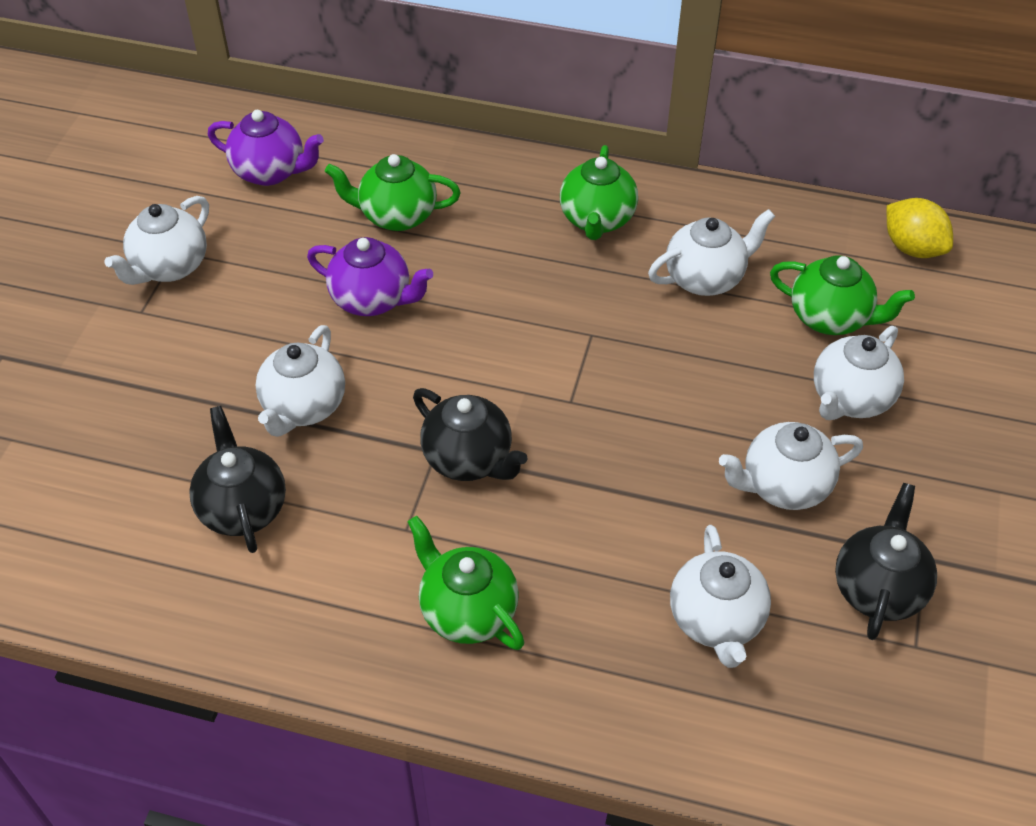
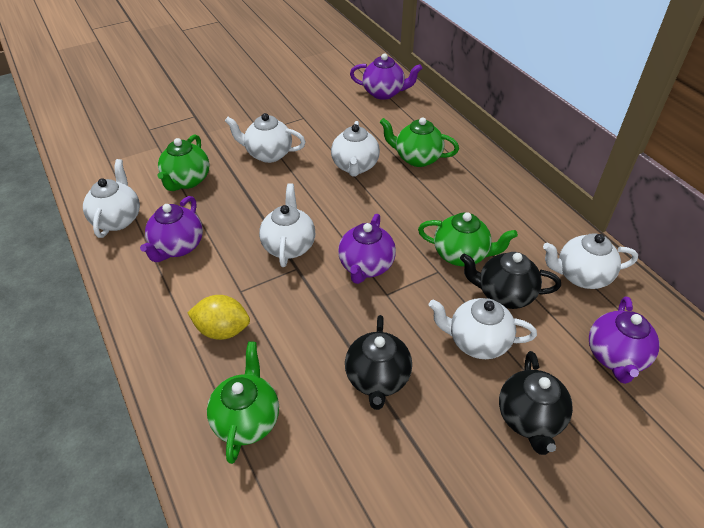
purple teapot: [208,110,324,186] [307,237,433,316] = 2 -> [140,196,203,262] [338,214,396,284] [350,53,422,100] [589,296,660,384] = 4

